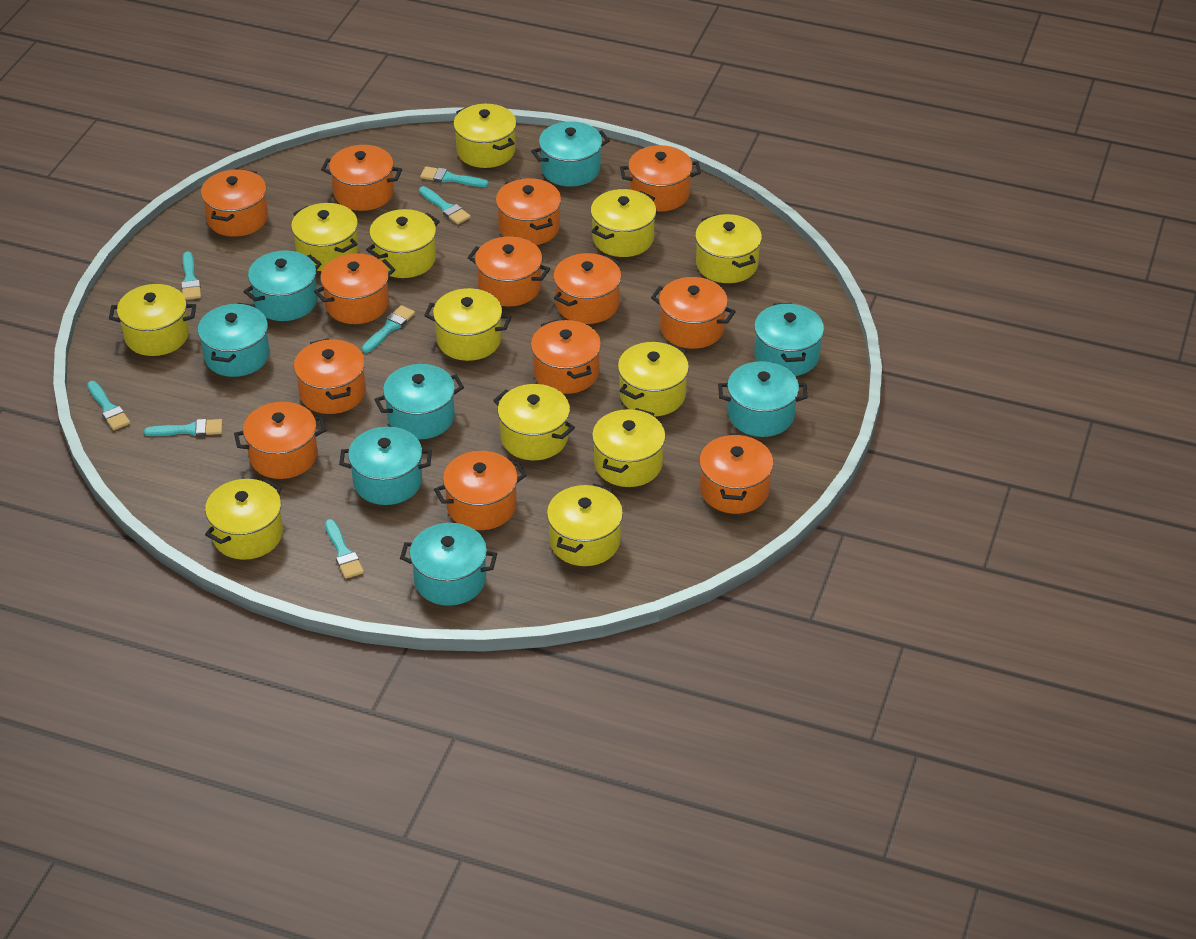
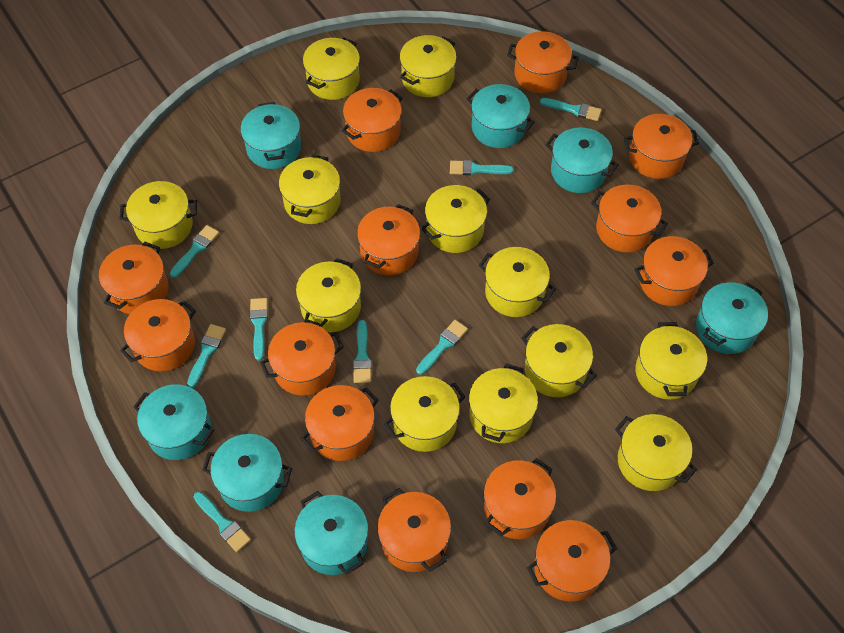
turquoise brush: [87,381,130,430] [144,419,223,436] [181,252,201,300] [325,519,364,579] [362,305,415,353] [419,186,471,224] [420,166,489,187] = 7 -> [170,225,219,278] [187,324,226,387] [194,492,251,552] [250,298,268,361] [353,320,372,383] [416,320,468,375] [450,160,514,175] [540,98,602,121] = 8
turquoise pot: [198,303,270,377] [243,250,322,321] [339,427,432,505] [374,364,464,439] [400,523,497,606] [531,121,610,187] [718,361,808,437] [754,303,824,376] = 8 -> [133,384,214,460] [202,434,292,512] [240,102,301,169] [294,491,368,575] [466,84,535,148] [546,127,619,193] [696,282,768,354] = 7

